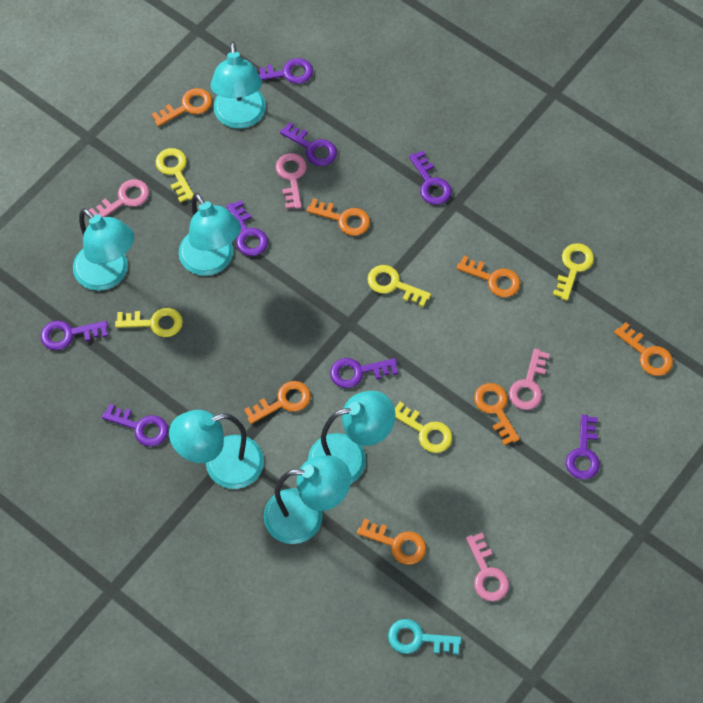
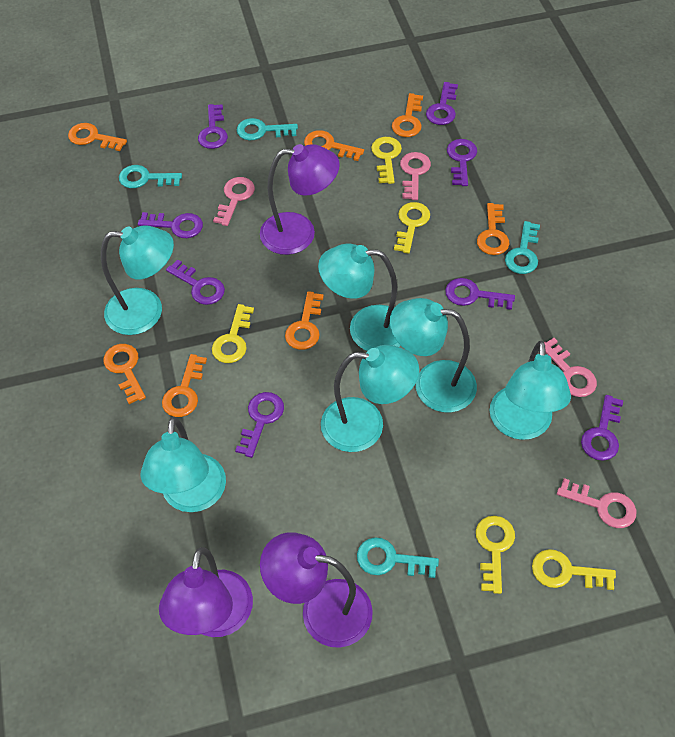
purple lamp: none = 0 -> [159,547,253,637] [260,144,340,255] [260,532,373,648] = 3
turquoise key: [388,619,462,655] = 1 -> [119,165,182,188] [237,118,298,140] [357,537,439,578] [505,221,540,274] = 4

